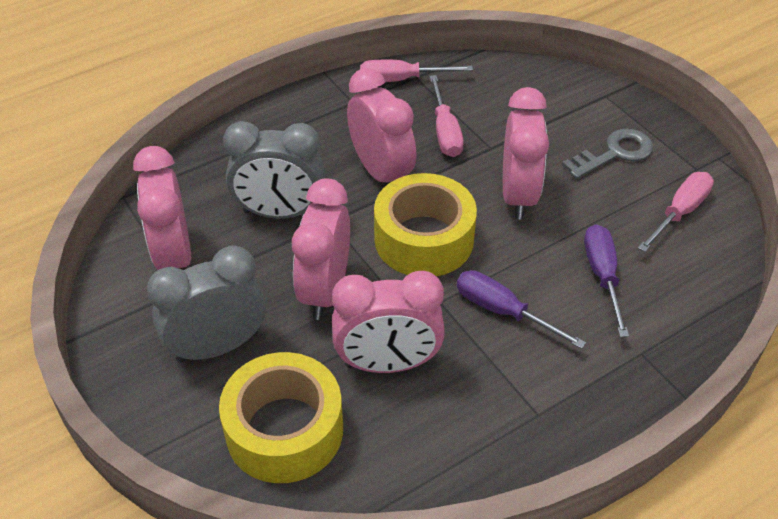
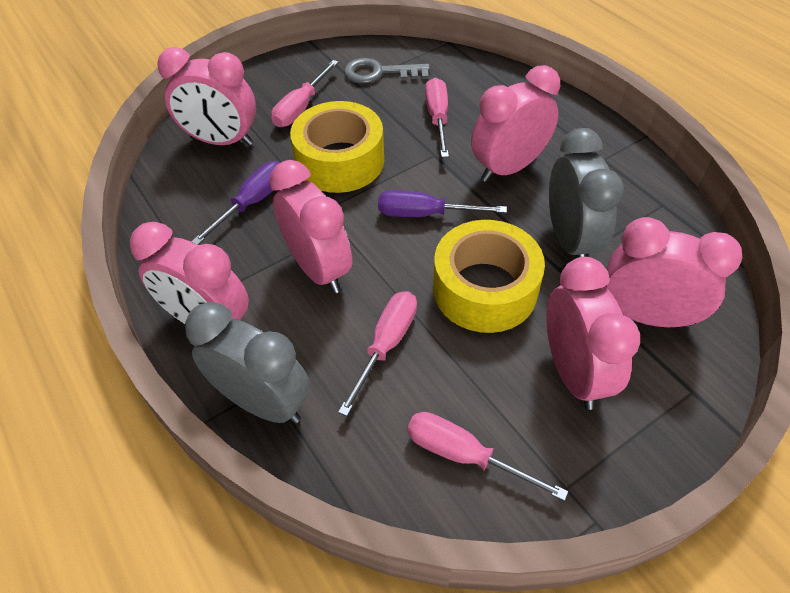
pink clock: [133,146,191,270] [292,179,350,320] [332,271,445,373] [347,68,417,182] [503,87,549,219] = 5 -> [130,222,249,324] [157,47,256,146] [269,160,352,294] [471,65,560,182] [546,257,640,410] [605,217,742,328] = 6
pink screwdriver: [360,60,473,82] [430,75,464,157] [638,172,714,252] = 3 -> [271,60,339,127] [338,291,417,416] [407,412,568,501] [425,78,449,157] = 4

